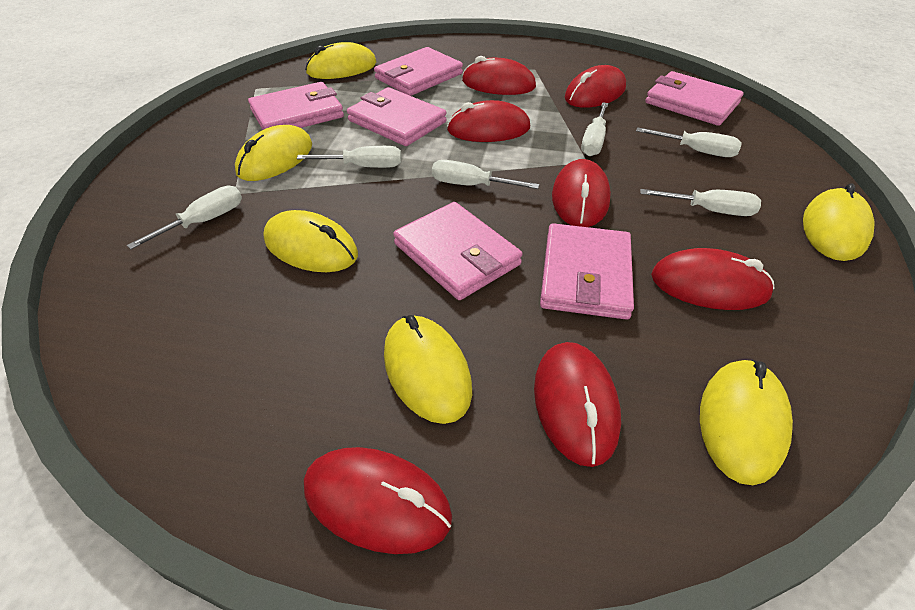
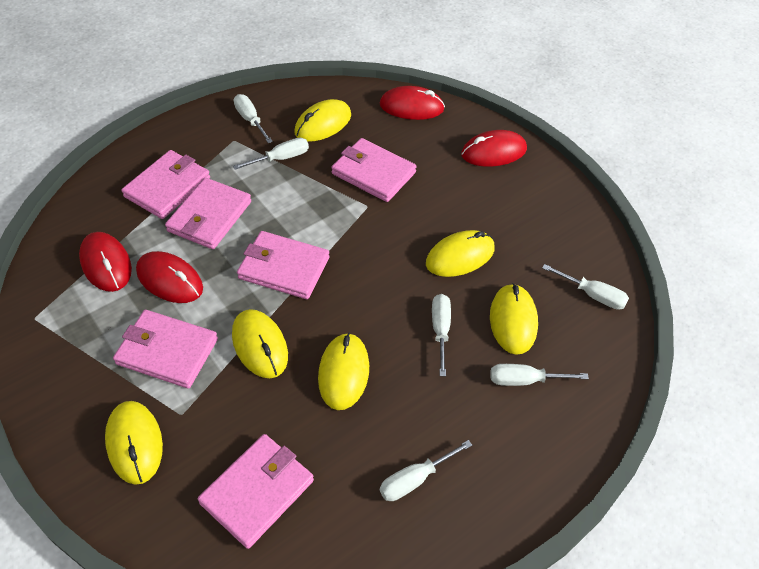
red mouse: [304,447,452,554] [447,100,530,142] [462,56,536,95] [534,342,621,467] [552,159,611,227] [565,65,626,108] [651,248,775,310] = 7 -> [79,232,132,292] [136,251,203,303] [380,86,445,120] [461,130,527,167] = 4

